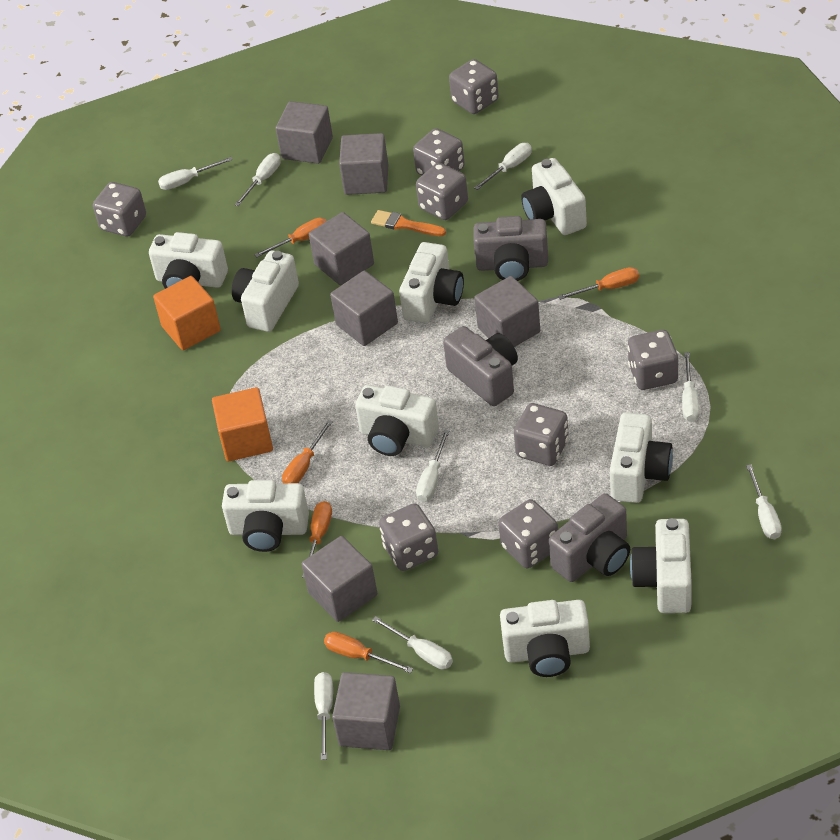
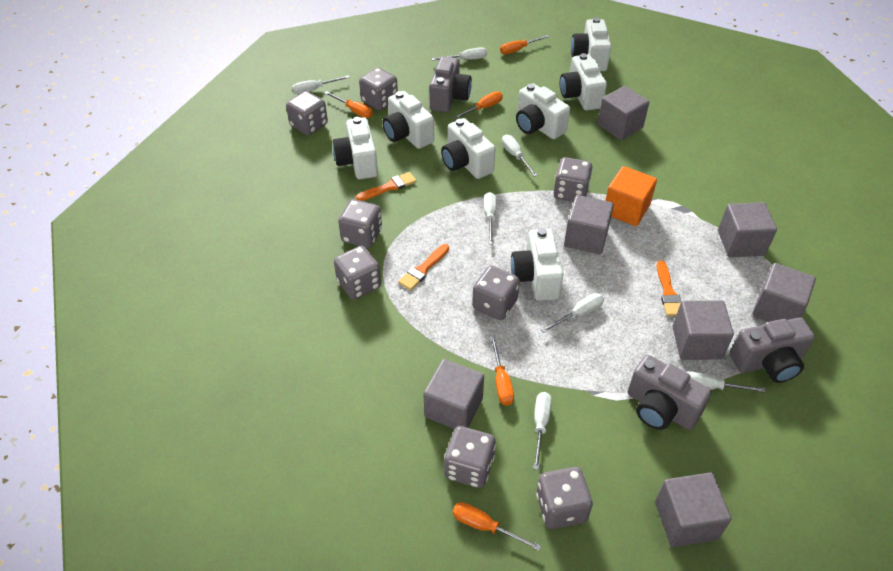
orange brush: [371,210,446,236] = 1 -> [356,172,417,201] [398,244,449,290] [657,261,681,316] = 3
orange cube: [153,276,221,350] [212,387,273,462] = 2 -> [605,166,657,226] = 1
white camera: [149,232,228,289] [222,480,309,552] [232,251,299,332] [355,385,439,456] [399,242,464,324] [500,600,590,677] [521,158,587,235] [610,412,673,503] [630,518,692,613] = 9 -> [333,117,378,179] [382,91,434,149] [441,118,495,179] [511,228,564,301] [516,83,570,139] [560,53,607,111] [571,17,611,71] = 7
white screwdriver: [158,157,233,190] [234,153,281,206] [314,672,333,760] [372,616,453,669] [416,430,449,502] [474,143,532,190] [682,352,699,422] [746,464,782,539] = 8 -> [292,75,350,94] [431,47,487,61] [484,192,497,244] [502,135,537,177] [533,392,552,470] [541,293,604,333] [686,371,766,393] = 7

